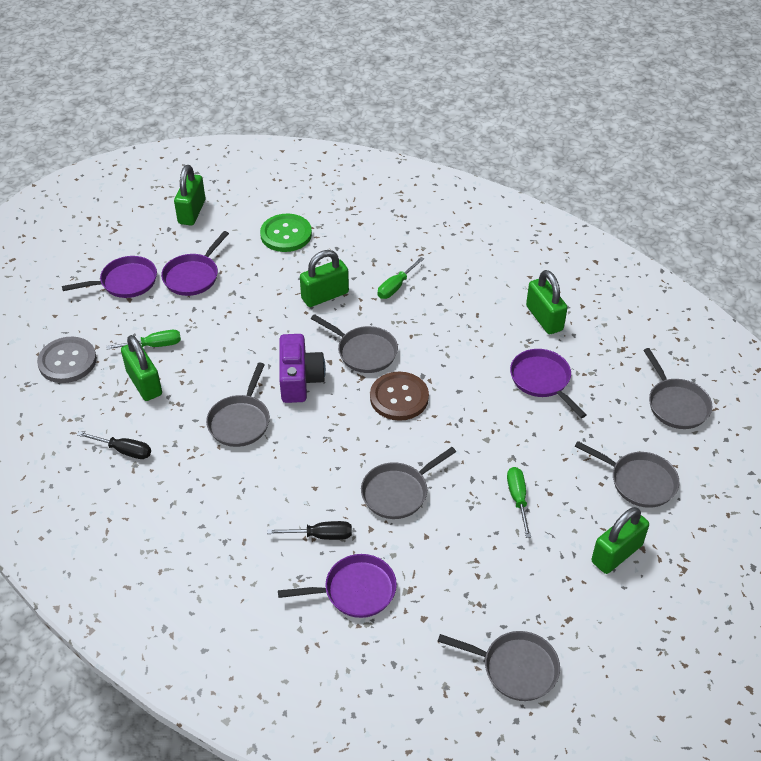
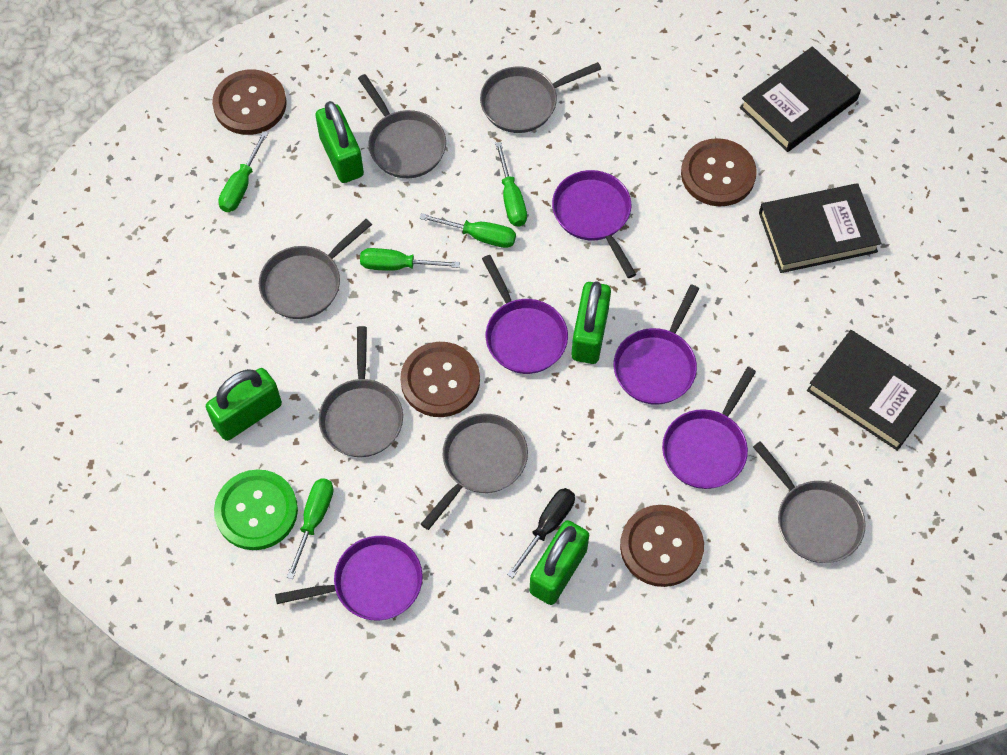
black book: none = 0 -> [740,46,861,152] [759,183,881,273] [807,330,942,451] = 3
black screwdriver: [77,431,151,459] [267,521,352,540] = 2 -> [507,488,575,578] = 1
brown button: [370,372,429,421] = 1 -> [212,69,287,135] [400,342,480,417] [620,505,704,587] [681,138,757,206] = 4
green padlock: [121,335,162,401] [174,165,205,225] [300,250,349,307] [526,270,568,334] [591,507,649,574] = 5 -> [206,368,282,441] [315,101,364,183] [530,520,589,605] [571,281,611,364] = 4
green screwdriver: [106,330,181,350] [377,257,424,299] [507,467,531,538] = 3 -> [218,131,268,212] [286,478,334,579] [360,248,460,271] [419,213,516,248] [495,142,527,227] = 5
grey button: [37,337,97,383] = 1 -> none = 0
purple camera: [279,334,326,403] = 1 -> none = 0
purple pan: [62,256,157,298] [161,231,229,296] [278,554,397,618] [510,349,587,418] = 4 -> [275,536,423,621] [482,255,568,374] [552,170,636,278] [614,284,699,405] [662,367,756,489] = 5

